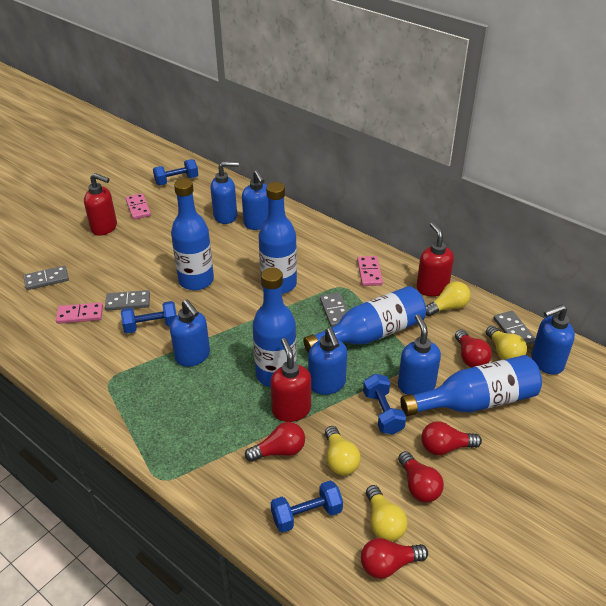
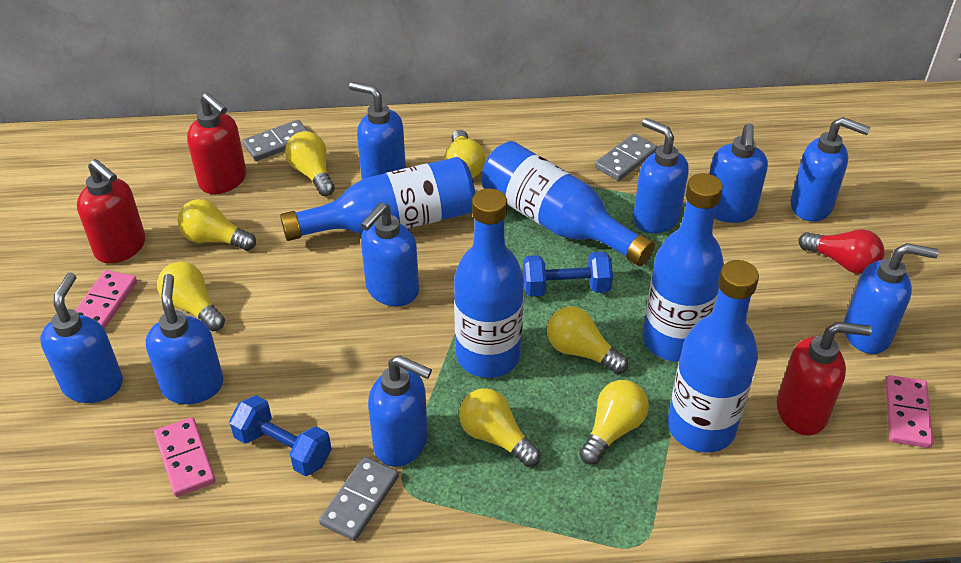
blue dumbbell: [121,301,177,333] [153,159,198,185] [271,480,343,533] [363,374,406,435] = 4 -> [229,395,332,476] [523,252,613,297] = 2
blue soap dispenser: [170,300,210,367] [211,161,239,224] [242,170,268,230] [308,328,347,395] [398,314,441,395] [531,305,575,375] = 6 -> [40,272,123,403] [146,274,224,404] [349,82,406,179] [361,203,419,306] [368,355,432,467] [633,118,689,234] [709,123,768,223] [791,117,870,222] [844,243,939,354] = 9
grey domino: [24,266,69,290] [105,290,150,311] [320,293,348,327] [493,311,536,345] = 4 -> [242,120,308,161] [319,456,399,541] [595,134,657,181] = 3
red light bulb: [245,422,305,462] [361,538,428,579] [398,451,444,503] [421,421,482,455] [455,330,492,368] = 5 -> [798,229,885,274] = 1
yellow light bulb: [325,426,361,475] [366,485,408,542] [426,281,470,316] [486,326,527,360] = 4 -> [157,262,225,331] [177,199,256,251] [285,131,335,196] [444,130,486,178] [459,388,541,467] [547,307,628,374] [579,380,649,465] = 7

